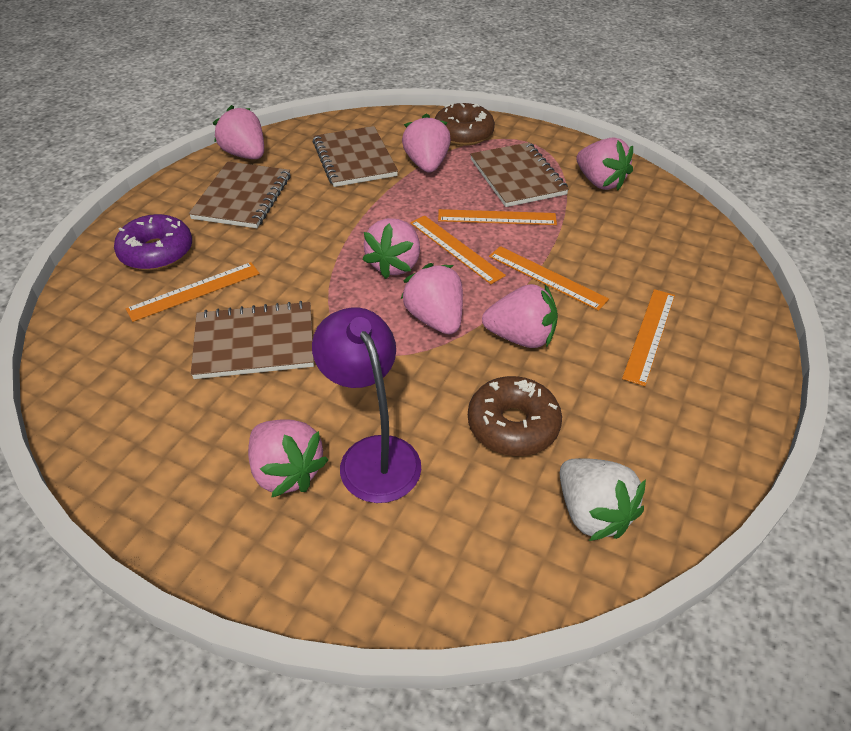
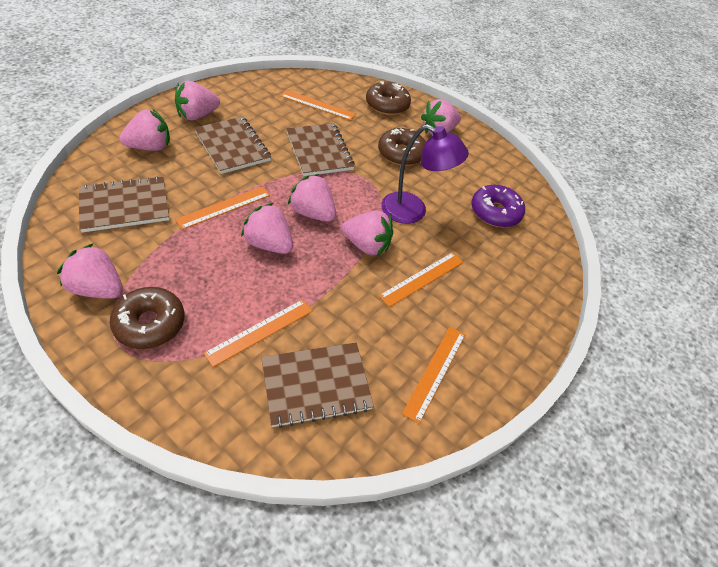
brown donut: [435,103,495,146] [468,376,562,456] = 2 -> [109,287,185,349] [366,81,411,115] [378,128,426,166] = 3
white strawberry: [560,458,646,541] = 1 -> none = 0

